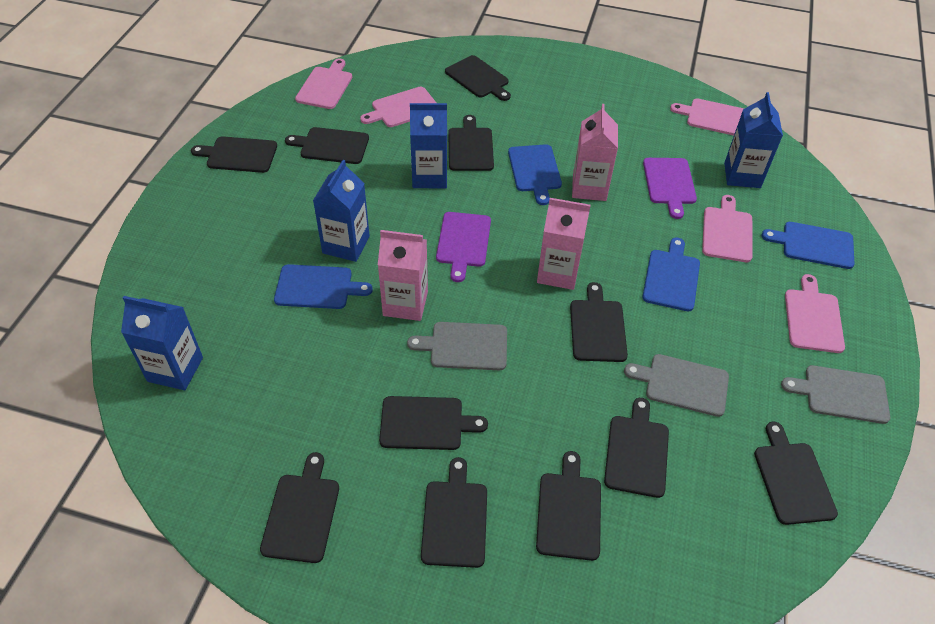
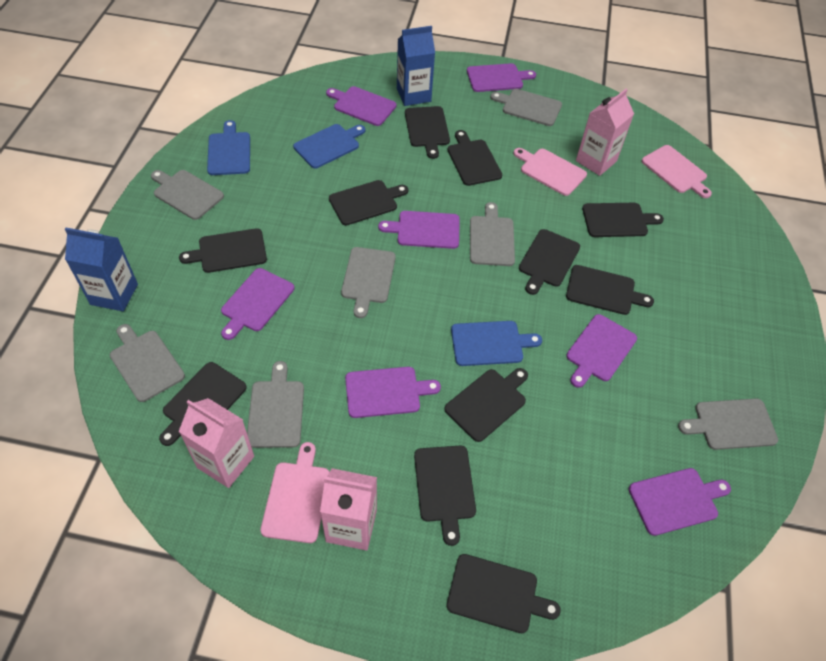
blue carton: [121,296,203,390] [313,160,370,262] [410,103,447,188] [724,92,783,188] = 4 -> [65,228,138,311] [397,26,435,106] = 2
blue cutting board: [274,264,373,309] [508,144,562,205] [642,237,700,311] [761,222,855,269] = 4 -> [207,120,250,175] [293,124,365,169] [451,321,542,366] = 3
grey cutting board: [407,322,507,370] [624,354,729,417] [781,365,890,424] = 3 -> [110,324,185,402] [151,170,224,220] [247,361,304,448] [341,247,396,318] [470,202,515,266] [490,89,562,126] [678,399,778,450] = 7
pink cutting board: [295,58,352,109] [360,87,436,127] [670,99,744,136] [702,195,753,262] [785,274,845,353] = 5 -> [260,442,329,543] [513,148,587,196] [642,145,712,198] = 3
purple cutting board: [436,212,491,282] [643,158,697,219] = 2 -> [221,268,294,340] [326,86,396,126] [345,367,441,418] [378,211,460,249] [467,63,536,92] [566,314,637,388] [629,468,731,536] = 7

